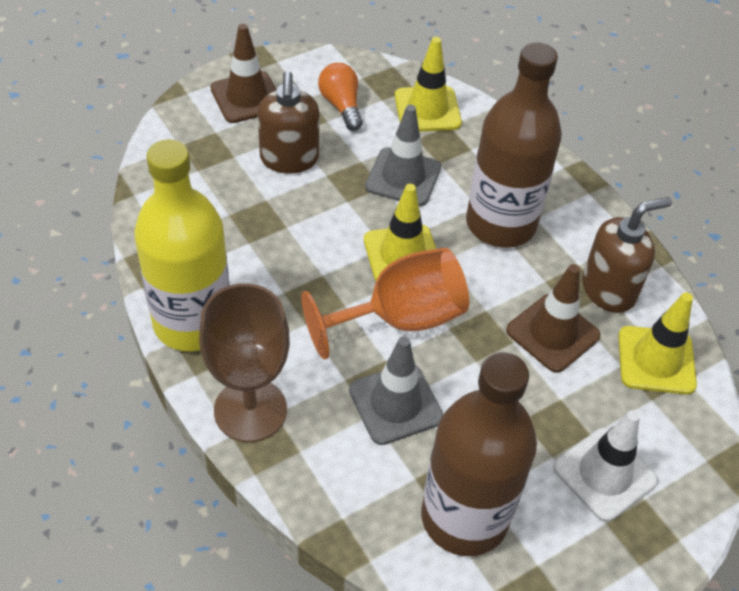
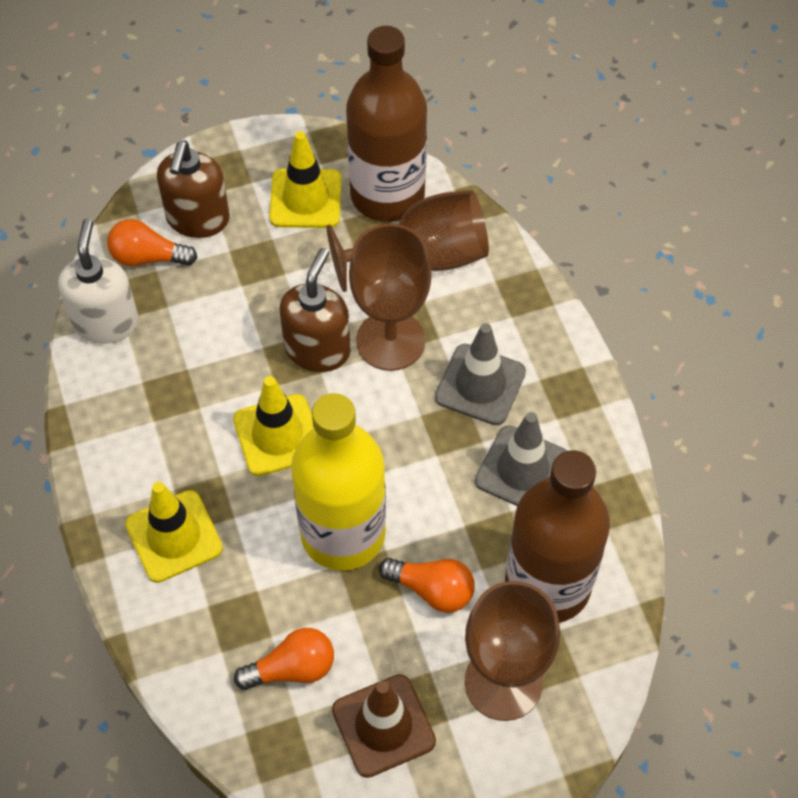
brown goblet: [199,283,290,442] = 1 -> [326,190,489,292] [349,224,432,371] [465,581,560,721] = 3
brown traffic cone: [210,24,277,123] [506,264,600,373] = 2 -> [332,674,436,778] = 1
orange goblet: [301,247,469,360] = 1 -> none = 0
orange light bulb: [318,63,363,131] = 1 -> [107,219,197,266] [234,628,334,690] [379,558,475,613] = 3
white soap dispenser: none = 0 -> [58,218,139,344] = 1
white traffic cone: [553,410,658,522] = 1 -> none = 0

